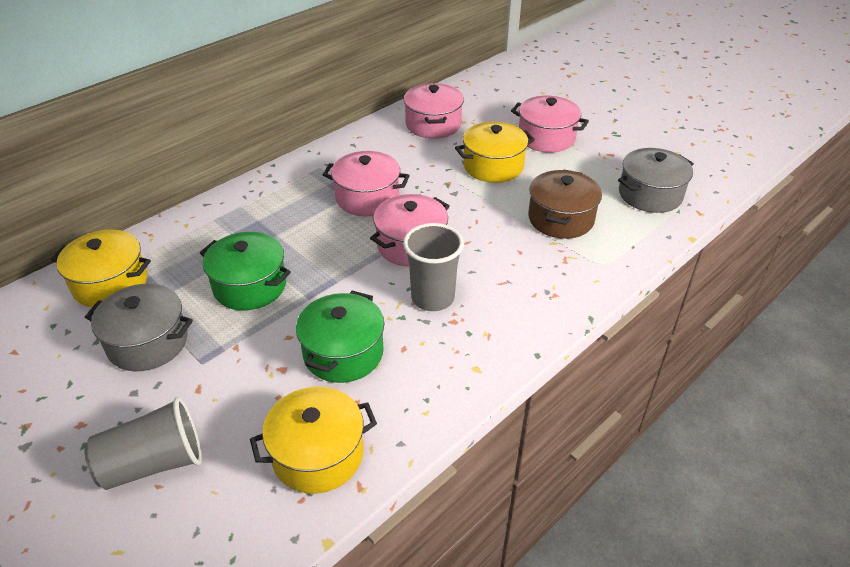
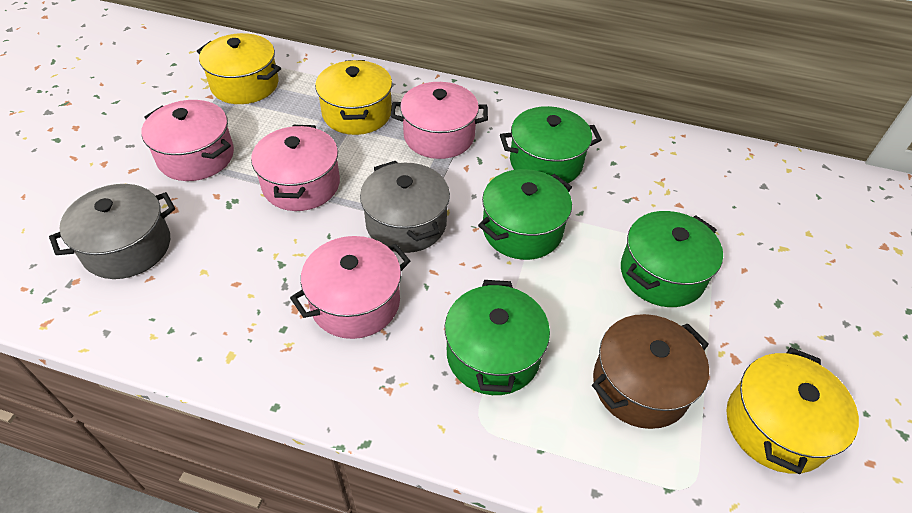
green pot: [200,232,291,310] [296,291,384,383] = 2 -> [445,280,550,395] [478,169,572,260] [500,106,602,183] [621,211,723,307] = 4
grey cup: [84,397,202,490] [403,223,464,311] = 2 -> none = 0

